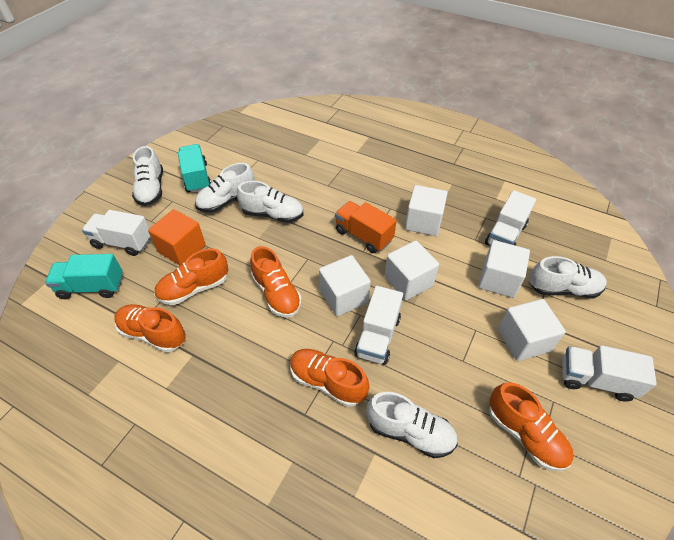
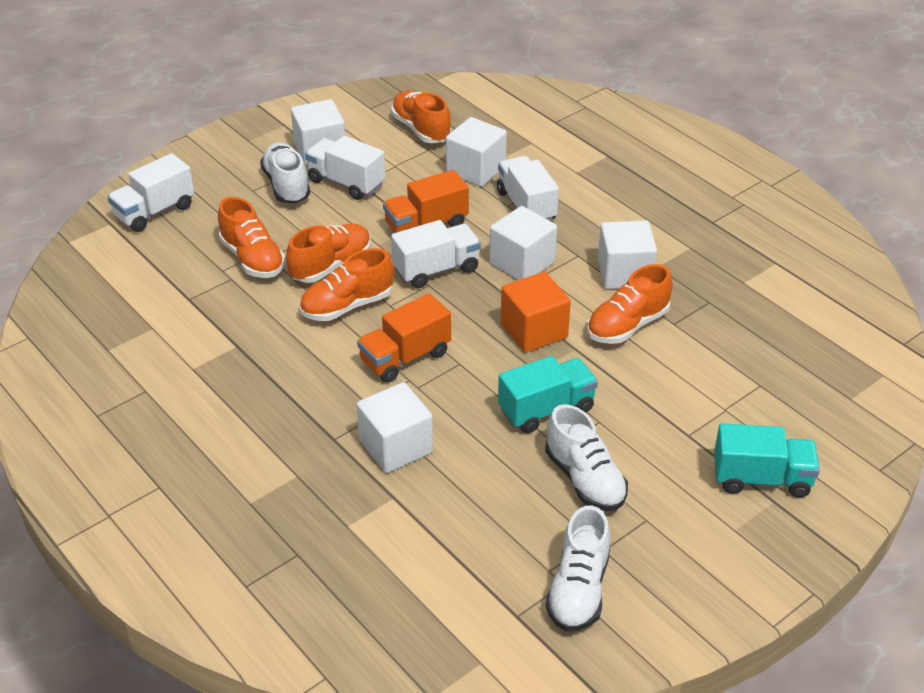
orange truck: [335,201,397,253] = 1 -> [357,293,451,383] [383,170,469,233] = 2
white shoe: [132,146,163,206] [195,163,255,213] [237,181,303,223] [366,392,458,458] [529,256,607,299] = 5 -> [260,142,310,203] [545,404,628,511] [546,506,610,632] = 3

